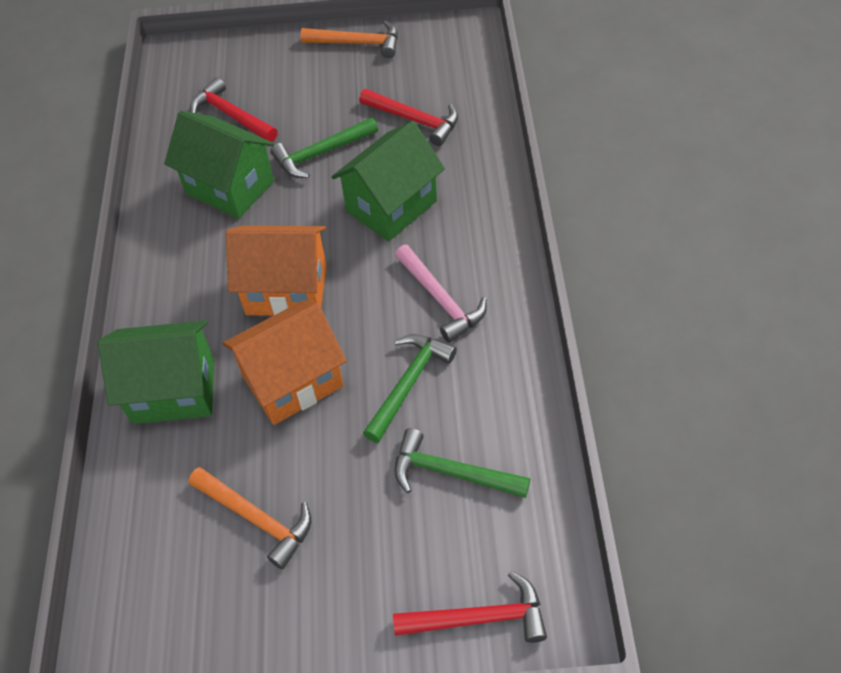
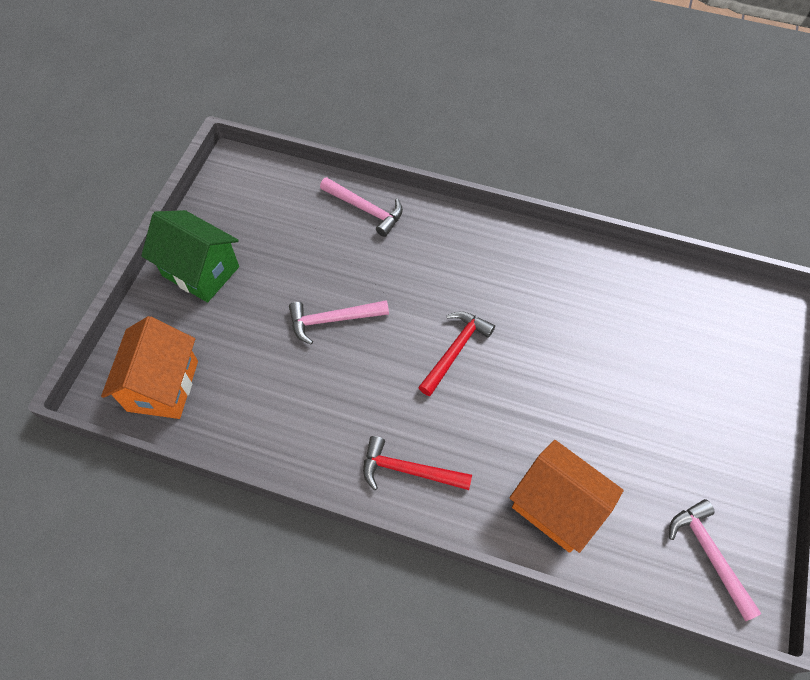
green hammer: [270,117,378,178] [363,334,457,443] [394,428,530,498] = 3 -> none = 0
green house: [98,320,214,424] [164,111,274,219] [331,121,445,241] = 3 -> [141,210,239,303] = 1
orange hammer: [188,467,311,569] [300,20,398,58] = 2 -> none = 0
pink hammer: [395,245,487,343] = 1 -> [289,300,389,345] [320,177,403,237] [669,499,761,621] = 3
red hammer: [190,78,278,142] [359,89,458,146] [393,571,547,643] = 3 -> [363,436,472,490] [418,311,495,396] = 2

